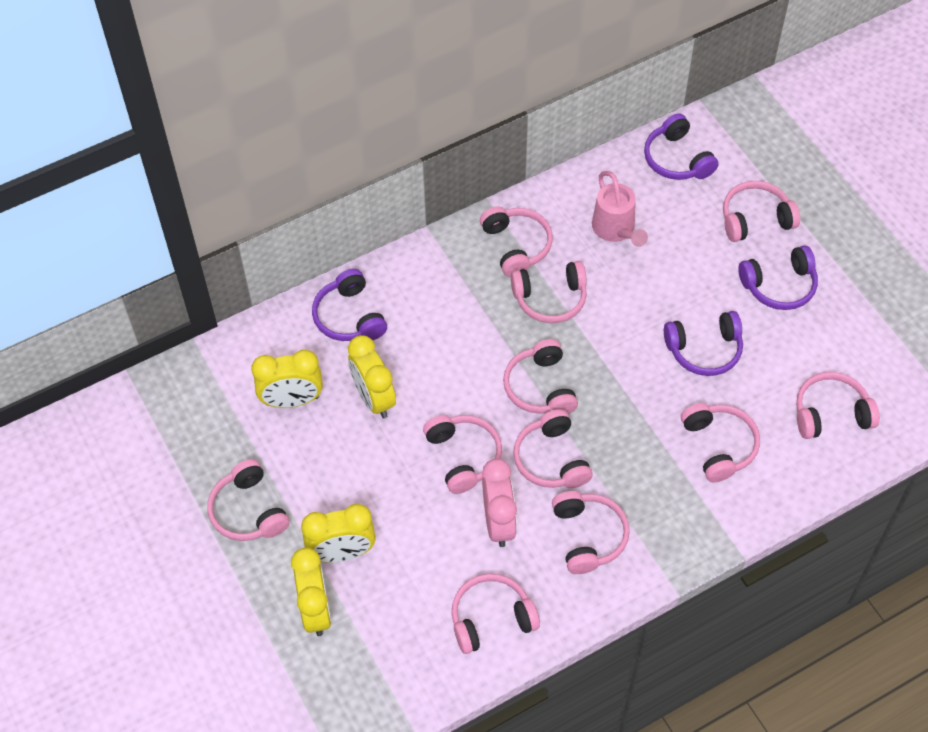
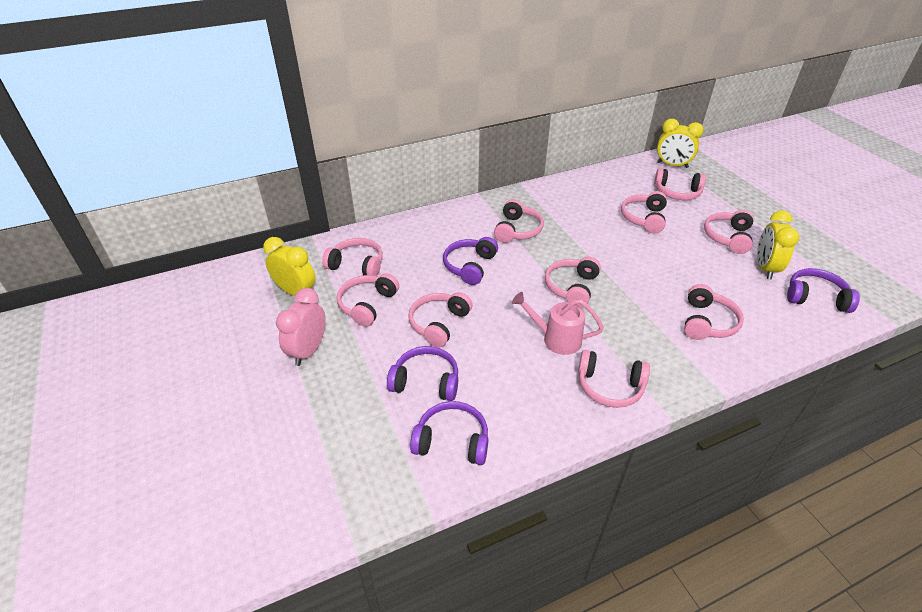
pink headphones: [207,459,290,541] [423,415,502,494] [452,574,540,654] [480,207,553,277] [503,339,578,414] [511,261,587,323] [513,409,593,488] [552,491,630,574] [681,403,760,482] [723,181,800,242] [796,372,880,439] = 11 -> [322,238,383,276] [337,273,399,327] [409,292,473,347] [494,199,544,243] [545,257,601,307] [578,350,650,408] [621,191,667,234] [654,168,706,200] [684,284,744,340] [704,210,754,254] = 10
yellow clock: [251,350,323,408] [291,548,332,636] [301,504,376,563] [348,335,396,419] = 4 -> [263,237,316,296] [657,119,704,168] [757,210,799,280] = 3

